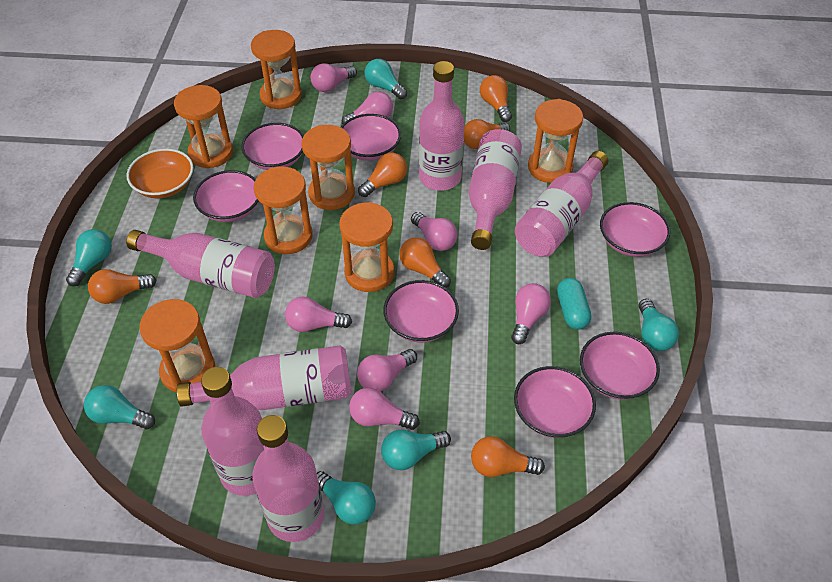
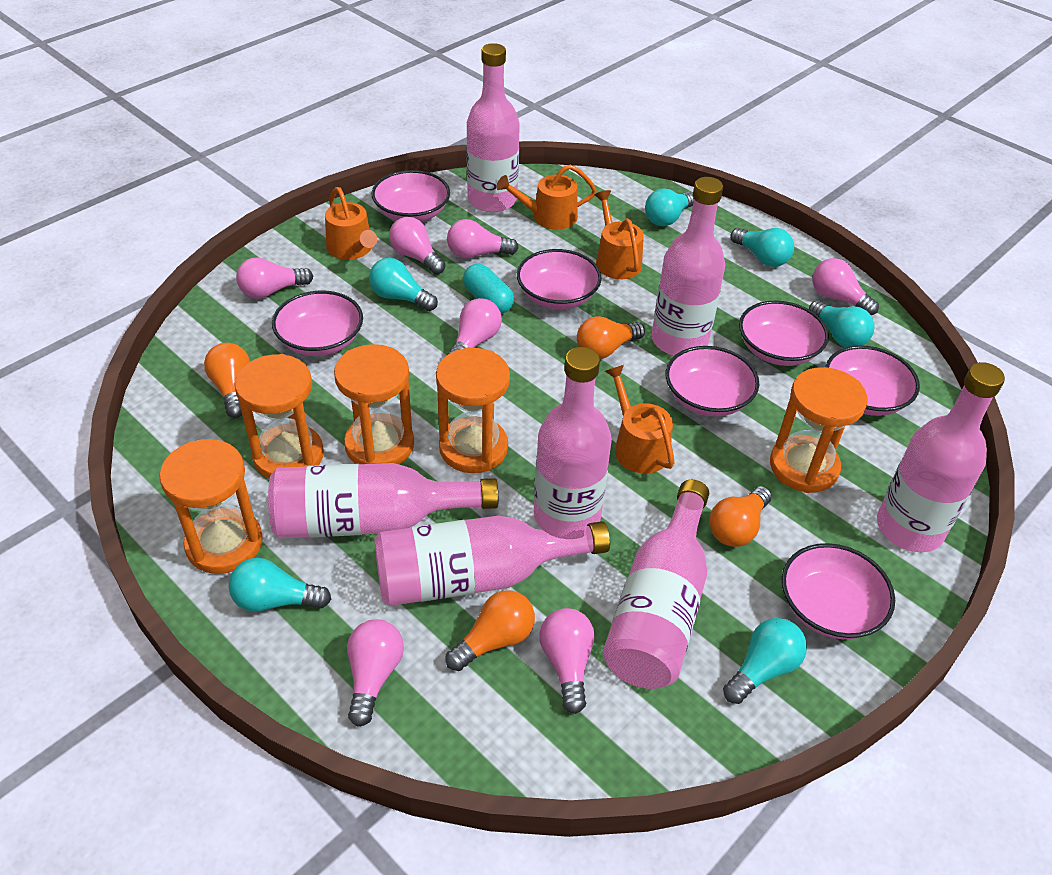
orange bowl: [127,149,193,199] = 1 -> none = 0
orange hourglass: [140,299,215,392] [174,85,233,168] [251,30,302,109] [254,167,313,254] [301,125,355,210] [339,202,395,292] [528,99,583,183] = 7 -> [159,439,263,574] [235,354,324,479] [334,344,414,464] [436,348,510,473] [770,367,867,493] = 5
orange light bulb: [88,269,157,304] [358,153,407,197] [399,237,451,288] [464,119,510,149] [471,436,545,477] [480,75,512,122] = 6 -> [204,343,250,418] [445,590,535,671] [577,316,645,359] [709,486,772,547] = 4
orange watering can: none = 0 -> [325,187,377,260] [496,164,597,230] [595,190,644,279] [605,365,674,474] = 4

